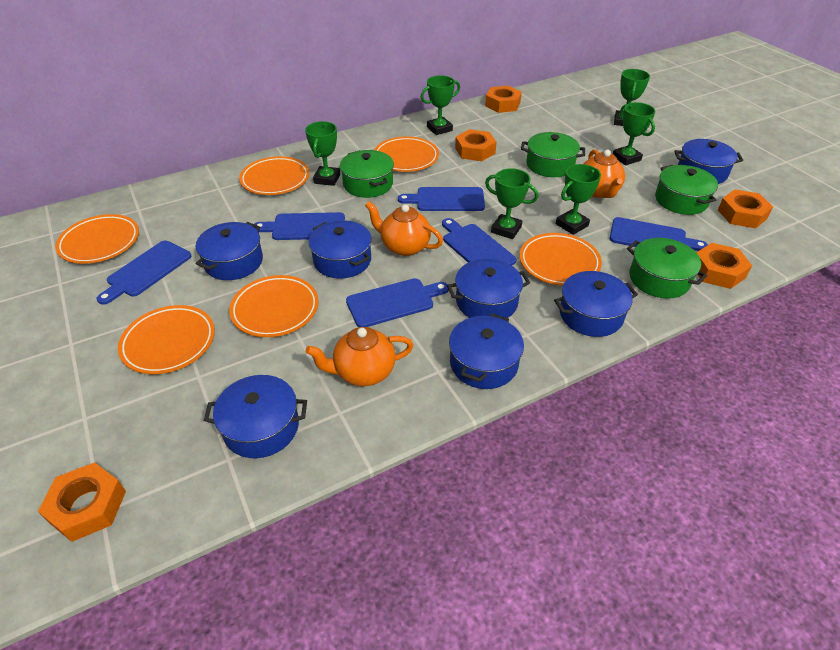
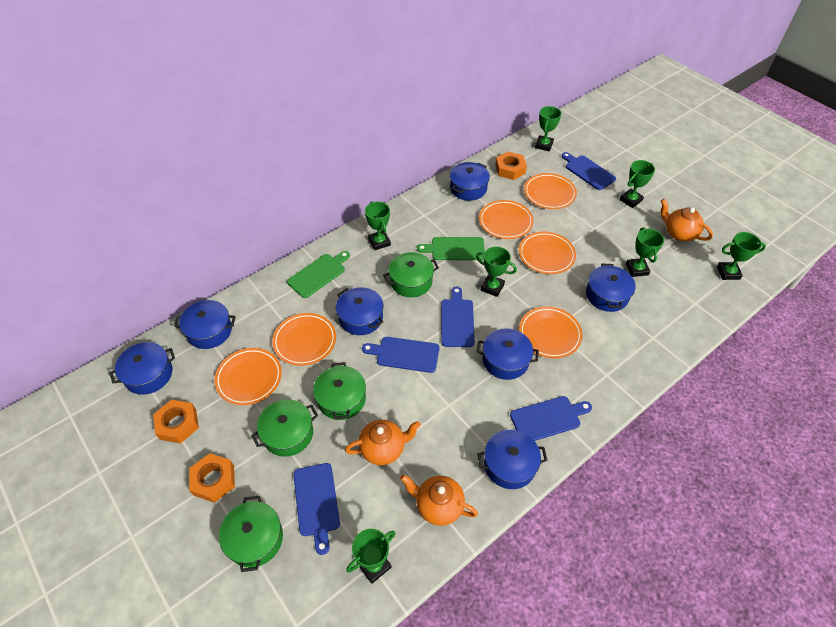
blue cutting board: [97,241,191,305] [255,212,345,240] [346,278,449,327] [398,187,485,211] [442,218,517,266] [610,217,708,251] = 6 -> [293,463,340,555] [362,337,439,373] [441,287,475,347] [510,396,592,441] [562,152,616,190] = 5
green cutting board: none = 0 -> [287,251,350,298] [417,237,485,260] = 2
green trophy: [305,121,340,186] [421,75,460,135] [485,168,538,239] [556,164,601,235] [613,102,655,166] [614,69,650,126] = 6 -> [346,529,396,584] [365,201,391,250] [476,246,517,297] [535,106,562,151] [620,160,655,208] [626,227,664,277] [717,232,766,280] = 7
orange nut: [38,462,126,542] [455,129,496,161] [485,86,522,113] [696,243,752,289] [718,189,773,229] = 5 -> [153,400,199,443] [189,453,235,503] [495,151,527,180] = 3

